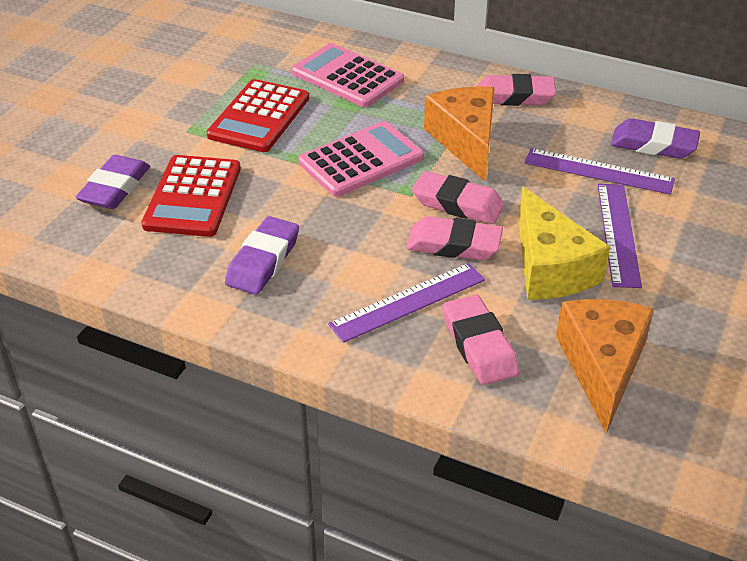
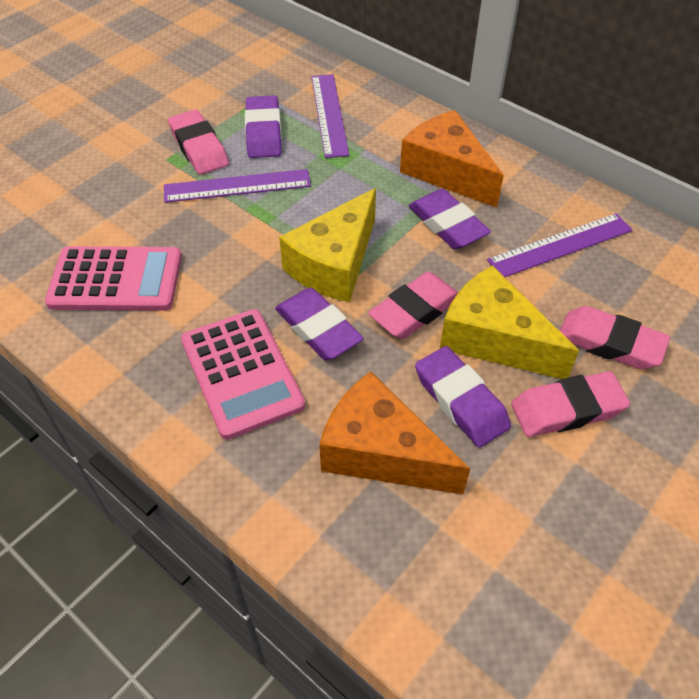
purple eraser: [75,155,150,209] [225,216,299,295] [611,118,700,159] = 3 -> [245,95,282,158] [275,288,363,360] [409,189,491,249] [415,346,511,448] = 4
red calculator: [141,155,241,237] [206,79,309,152] = 2 -> none = 0
yellow cheese: [518,187,610,300] = 1 -> [279,188,376,302] [440,265,579,379] = 2

